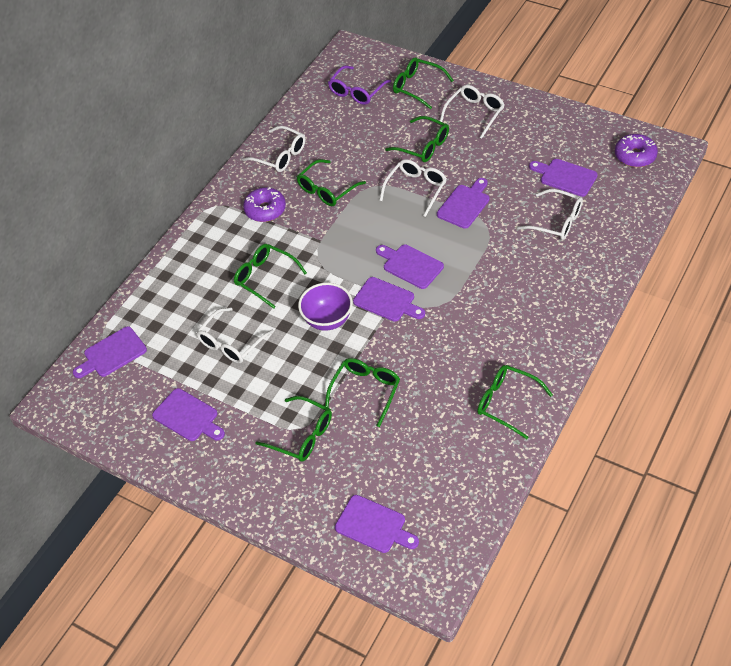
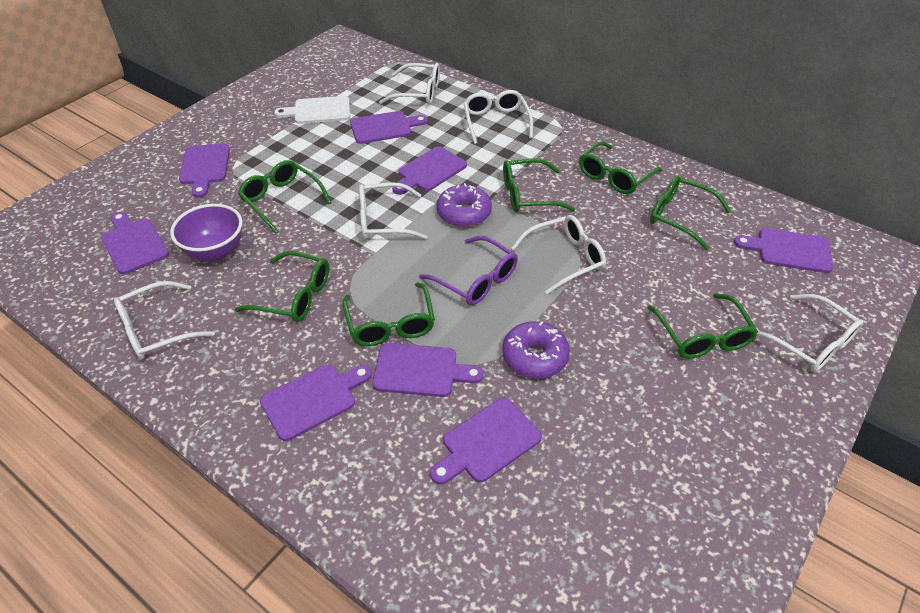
purple cutting board: [73,326,147,378] [152,388,225,441] [335,495,419,553] [353,277,425,322] [376,245,444,289] [437,178,490,229] [529,159,598,197] = 7 -> [101,212,169,274] [179,144,230,198] [260,365,372,441] [350,111,428,144] [372,343,484,397] [392,146,467,195] [430,398,542,484] [734,228,833,273] = 8
white cutting board: none = 0 -> [274,96,350,124] = 1
white glasses: [196,308,274,363] [242,126,306,172] [379,159,447,217] [440,85,505,139] [517,189,583,240] = 5 -> [114,281,215,360] [359,182,428,240] [379,63,440,105] [463,90,533,144] [511,215,606,295] [757,294,863,372] = 6

